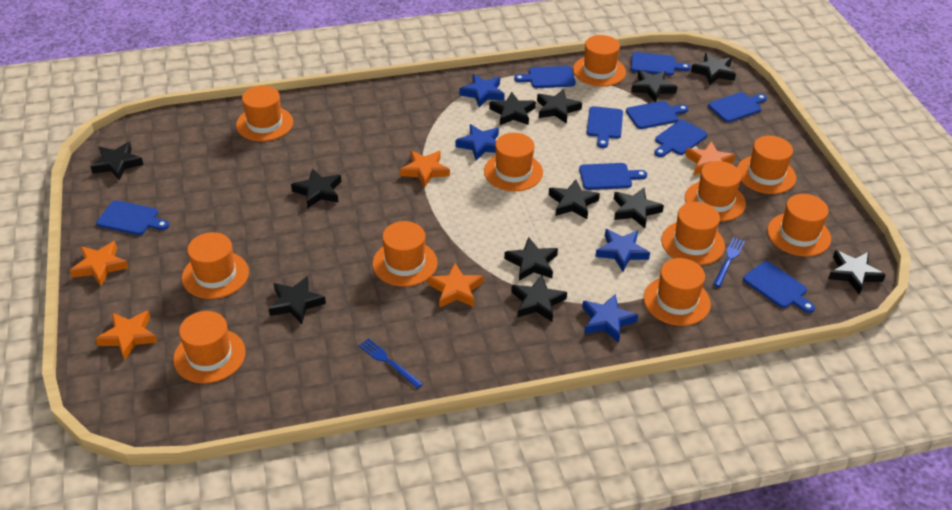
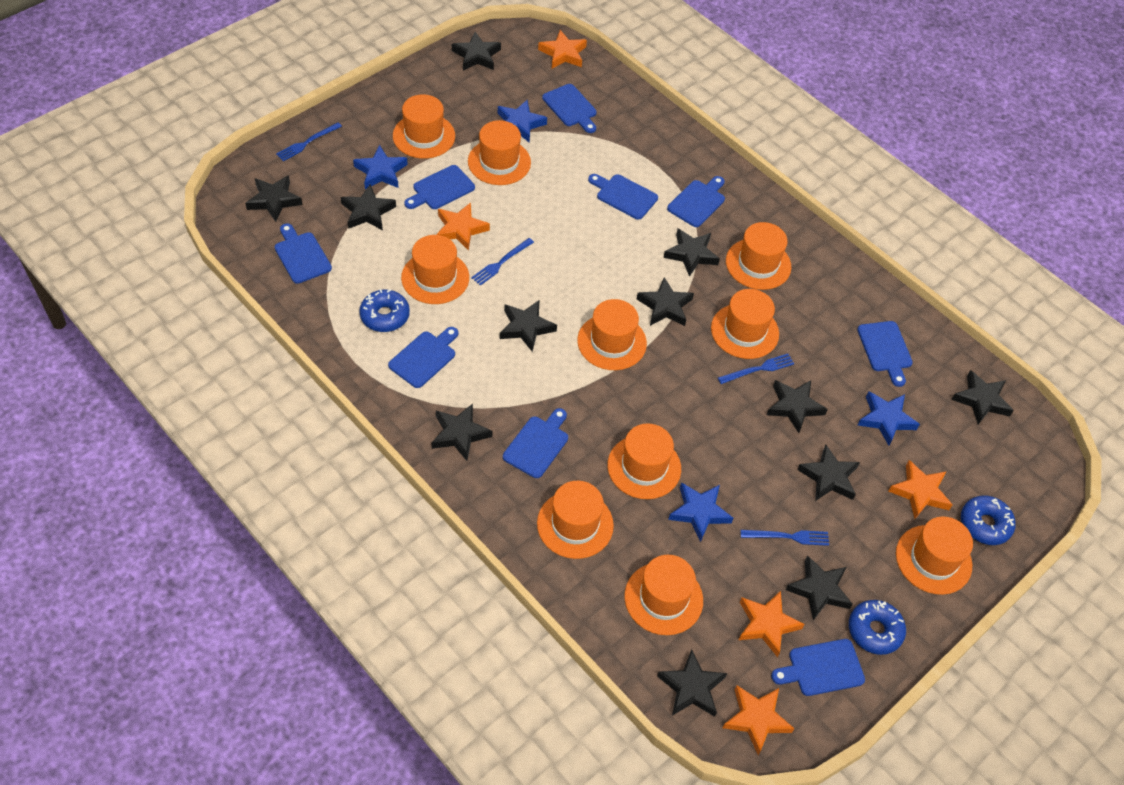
blue donut: none = 0 -> [359,289,410,332] [849,600,906,655] [961,495,1016,545] = 3
blue fork: [359,338,423,389] [713,237,745,287] = 2 -> [276,122,342,161] [471,238,534,286] [718,354,794,384] [740,530,829,546] = 4
orange hat: [173,311,246,383] [182,232,249,299] [236,86,293,141] [373,221,438,287] [484,133,543,191] [573,35,626,87] [644,258,711,326] [661,202,725,265] [685,161,746,221] [737,136,796,194] [767,194,831,257] = 11 -> [393,94,455,159] [401,235,469,304] [468,120,531,185] [537,481,614,559] [577,299,647,370] [607,424,681,499] [624,555,703,635] [711,289,779,359] [726,222,791,290] [896,516,973,595] = 10

